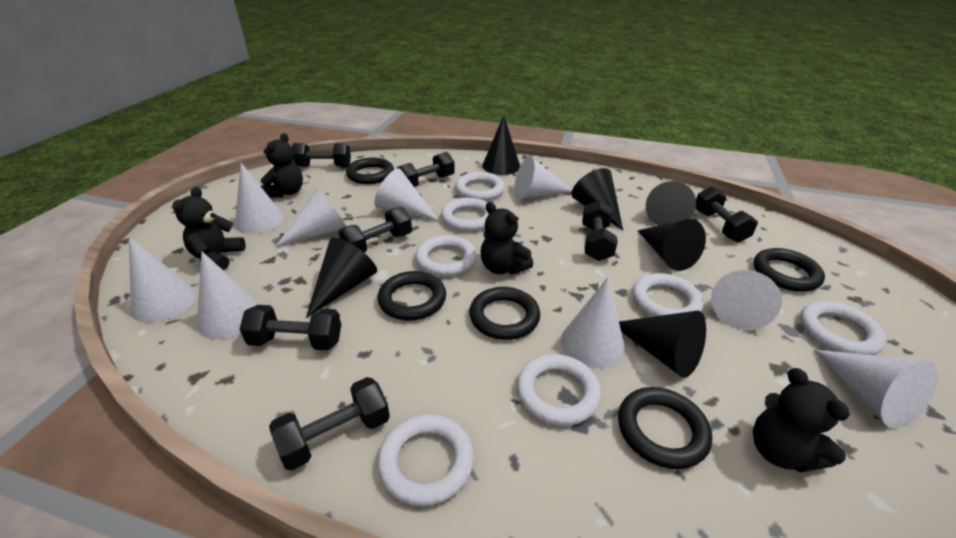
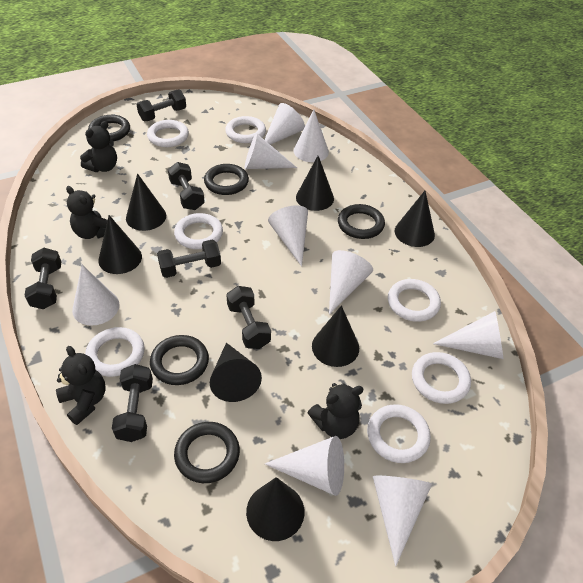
black cone: [306,238,377,318] [482,115,520,175] [571,168,623,230] [619,310,706,378] [638,219,706,271] [646,181,696,226] = 6 -> [98,215,142,274] [126,173,166,231] [210,343,262,402] [246,477,305,541] [296,156,334,211] [312,305,359,367] [395,191,435,247] = 7
black dumbbell: [240,305,341,350] [269,377,390,470] [292,143,351,167] [338,207,412,253] [396,152,455,187] [582,200,618,261] [696,186,758,243] = 7 -> [24,248,61,309] [112,364,153,442] [137,90,186,121] [157,240,221,278] [168,162,205,210] [226,286,271,349] = 6

